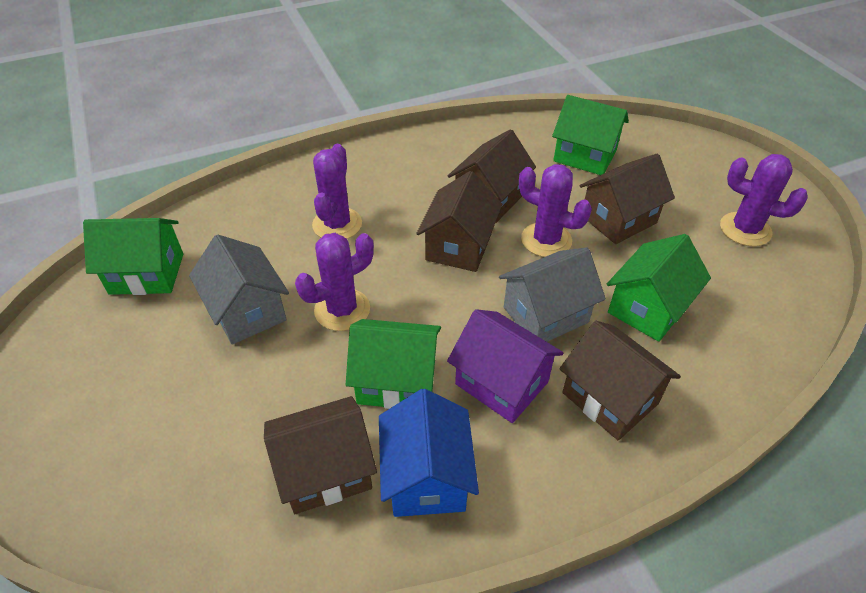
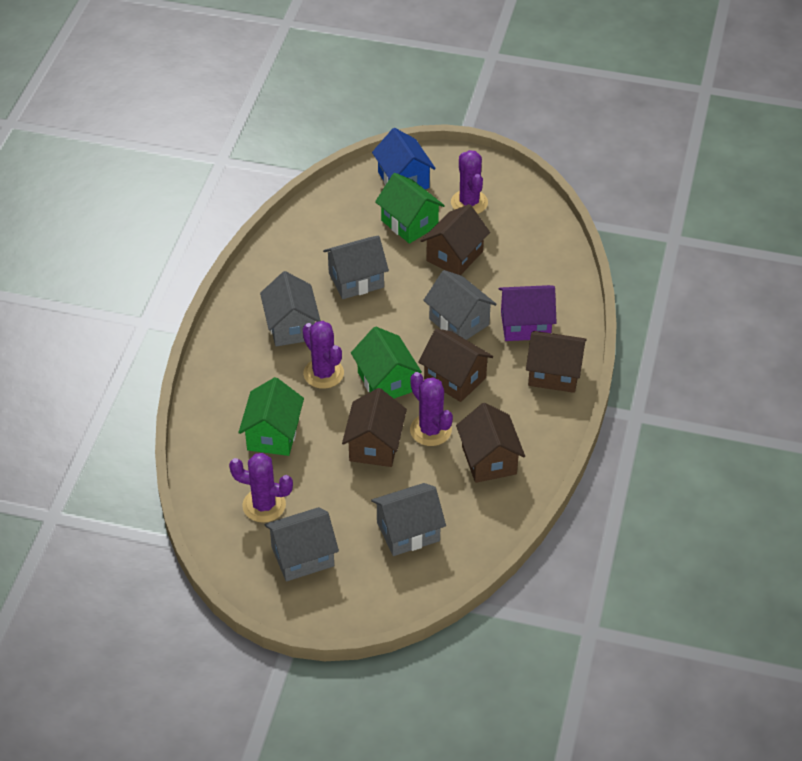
green house: [83,218,183,295] [346,319,441,409] [552,95,629,175] [607,234,711,342] = 4 -> [238,377,304,456] [351,327,422,398] [375,173,445,244] = 3
grey house: [189,235,289,345] [499,247,606,342] = 2 -> [260,271,321,346] [265,507,339,581] [323,236,389,299] [371,483,446,556] [423,270,497,340] = 5

